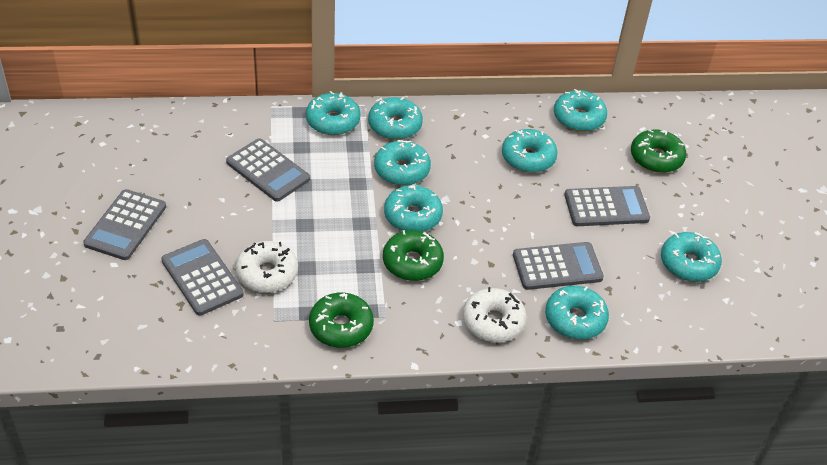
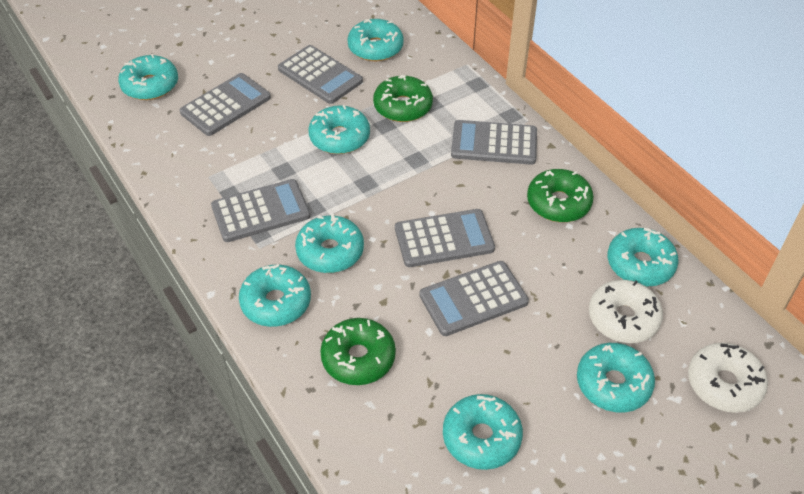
grey calculator: [83,189,166,260] [161,239,244,316] [226,138,310,202] [513,242,604,290] [564,186,650,226] = 5 -> [180,73,271,136] [211,179,310,242] [278,45,363,104] [395,209,495,267] [419,261,529,336] [451,120,537,165] = 6

